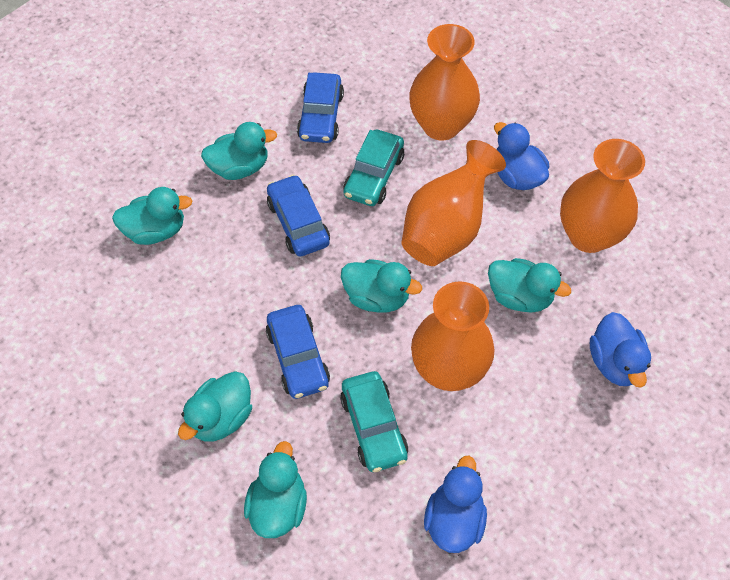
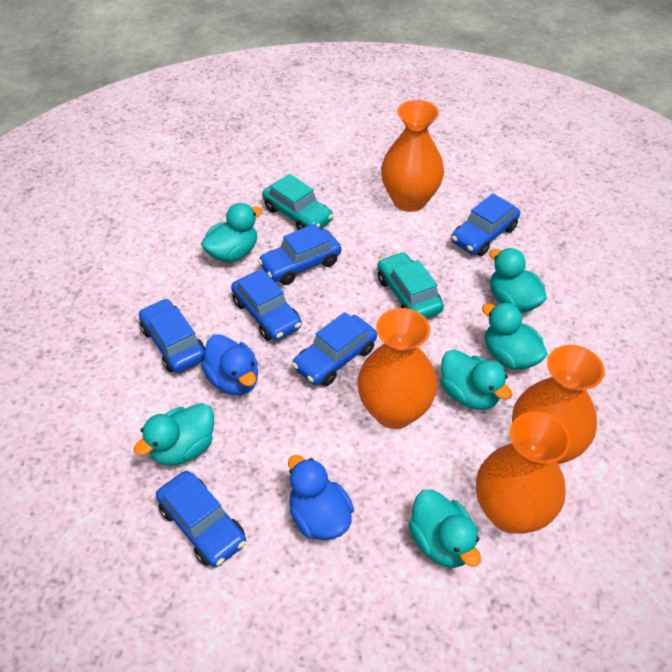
blue car: [266,305,330,399] [267,174,330,257] [297,72,344,143] = 3 -> [139,298,205,373] [156,471,246,567] [231,269,302,341] [258,224,341,285] [292,312,377,386] [451,193,520,256] = 6
blue duck: [424,456,487,553] [494,122,549,190] [590,312,651,388] = 3 -> [201,334,258,395] [288,455,354,540] = 2

